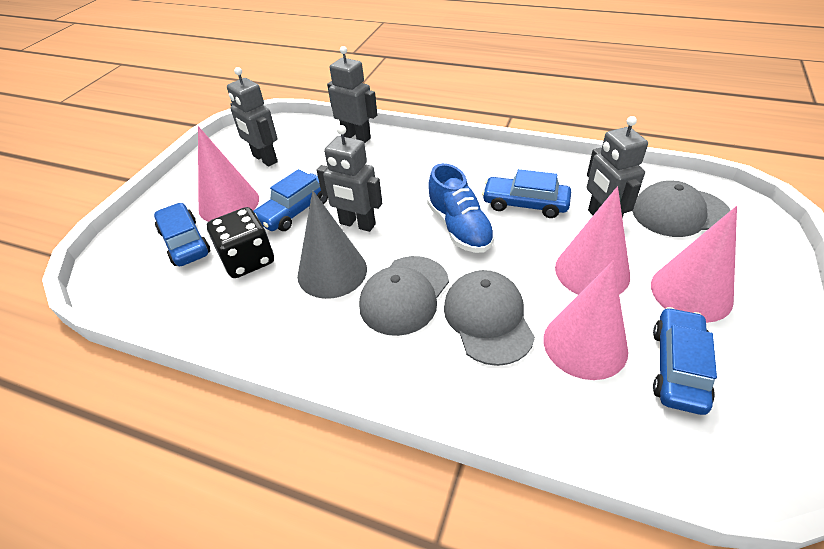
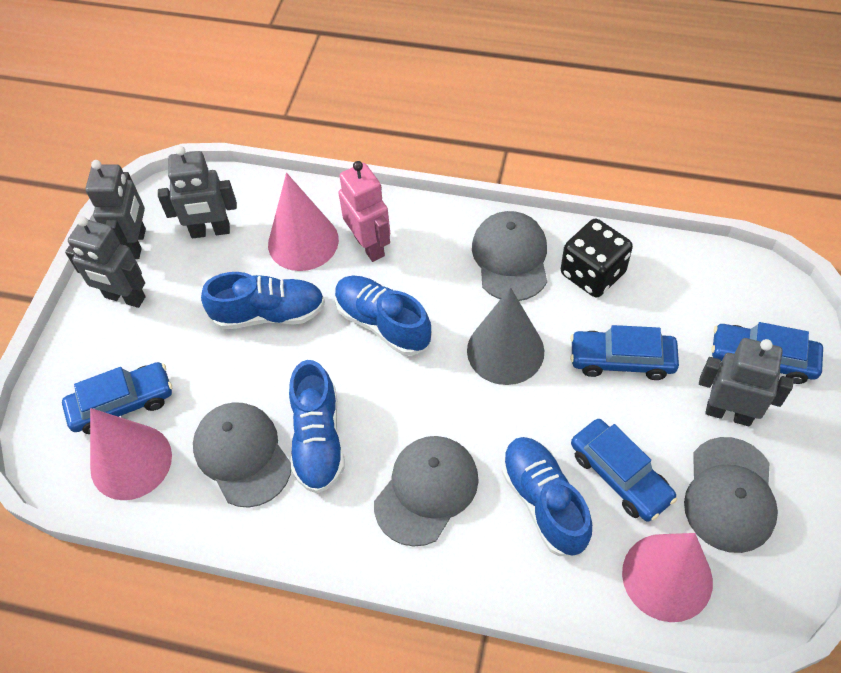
blue shoe: [427,163,495,253] = 1 -> [201,272,325,330] [289,360,345,493] [335,276,432,356] [502,437,592,556] = 4
grey cap: [359,256,449,336] [444,270,535,366] [632,181,731,237] = 3 -> [193,402,291,508] [374,436,479,547] [472,211,547,301] [684,437,778,553] = 4
pink cone: [198,126,259,222] [543,261,628,380] [555,186,630,295] [651,206,737,323] = 4 -> [90,408,172,500] [268,173,339,271] [622,533,713,622] = 3
pink robot: none = 0 -> [338,161,390,262] = 1

